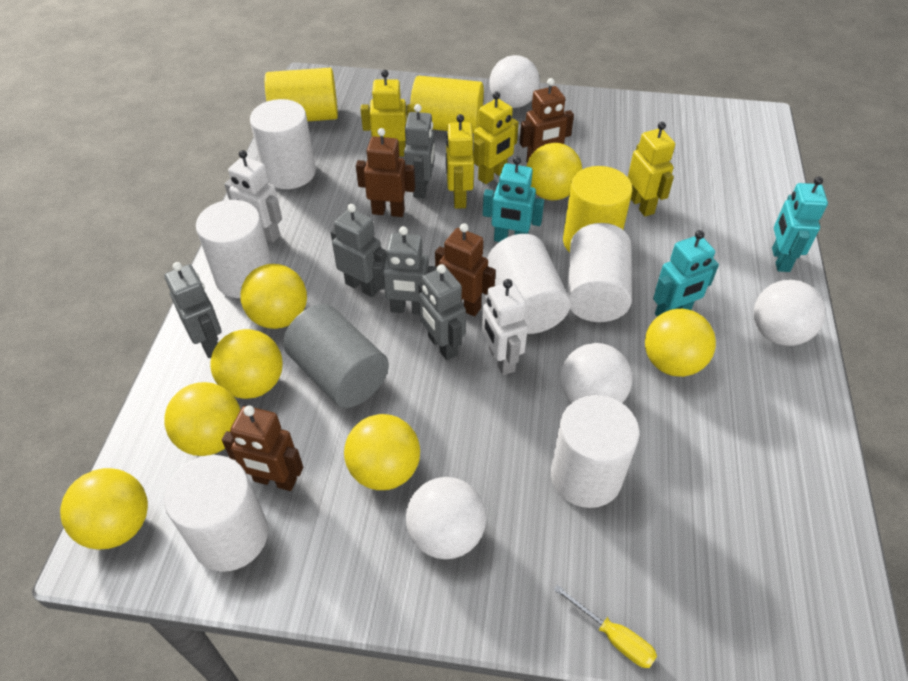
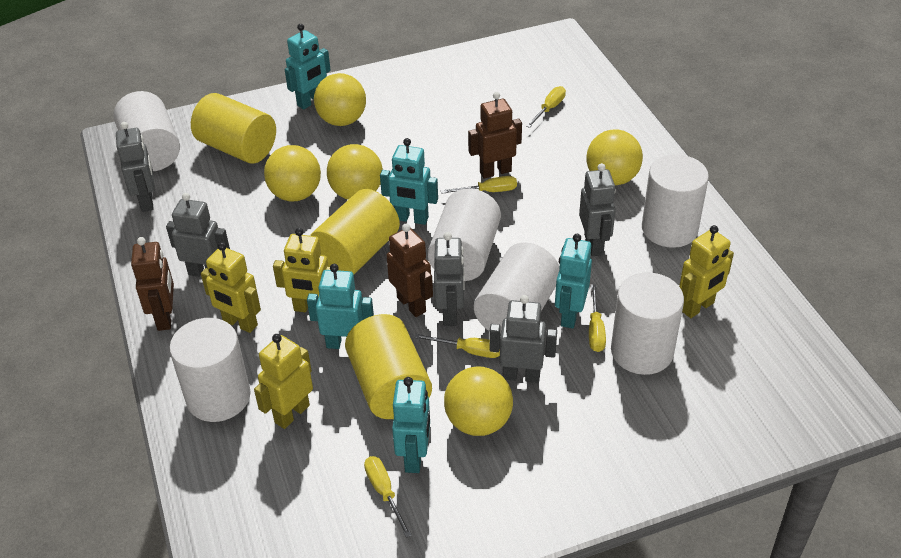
brown robot: [222,405,303,491] [356,128,415,217] [435,223,496,316] [520,78,574,163] = 4 -> [131,237,174,331] [386,224,433,317] [468,92,522,179] = 3
grey cylinder: [283,304,389,408] = 1 -> none = 0
turquoise robot: [483,156,544,242] [653,230,719,317] [772,176,828,272] = 3 -> [285,24,331,110] [307,264,374,349] [380,138,438,225] [392,377,430,473] [555,234,592,329] = 5
white ball: [406,477,486,559] [489,55,540,108] [560,343,632,403] [754,280,825,346] = 4 -> none = 0
white robot: [224,150,282,243] [482,279,528,375] = 2 -> none = 0
yellow ball: [60,468,148,550] [164,382,240,456] [210,329,283,399] [240,264,307,329] [344,414,420,490] [526,143,582,200] [645,309,716,377] = 7 -> [264,145,321,201] [314,73,366,126] [327,144,383,200] [444,366,513,436] [586,130,643,186] = 5
yellow screwdriver: [553,585,657,668] = 1 -> [364,456,412,538] [415,334,500,358] [441,176,517,194] [526,86,566,128] [589,284,606,352] = 5

